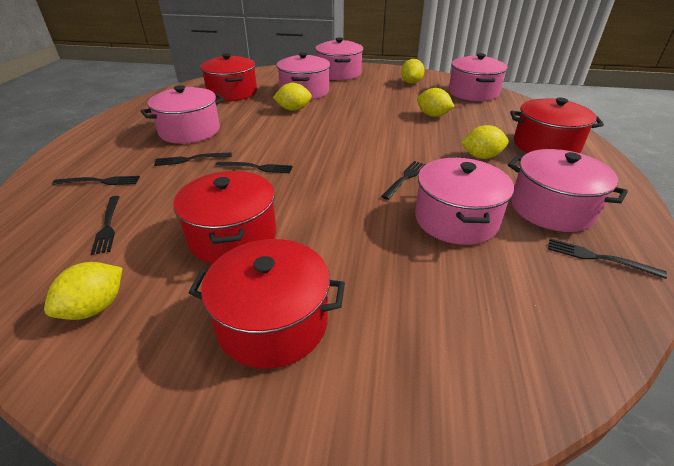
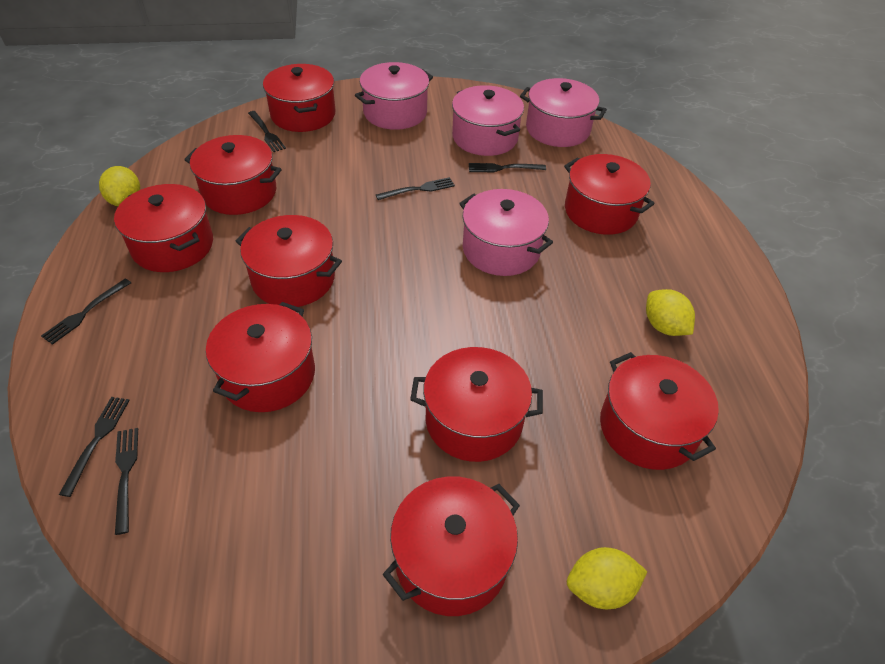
pink pot: [141,85,224,144] [277,52,330,100] [315,37,363,80] [415,158,514,245] [449,53,507,101] [508,149,628,232] = 6 -> [355,62,433,130] [452,85,524,156] [459,189,553,276] [520,78,607,147] = 4
red pot: [174,171,276,263] [189,239,345,369] [200,53,257,101] [510,98,604,153] = 4 -> [114,184,213,272] [185,135,282,215] [206,302,315,412] [236,215,342,307] [263,64,336,132] [382,476,520,616] [410,347,543,462] [564,154,655,235] [600,352,719,470] = 9
yellow lemon: [44,262,123,320] [273,83,312,111] [401,59,425,84] [417,88,455,117] [461,125,509,159] = 5 -> [99,166,140,206] [567,547,648,609] [646,289,695,336] = 3

